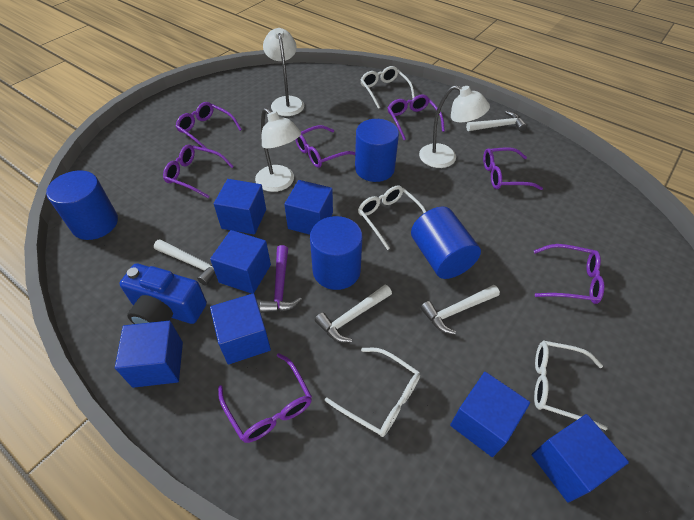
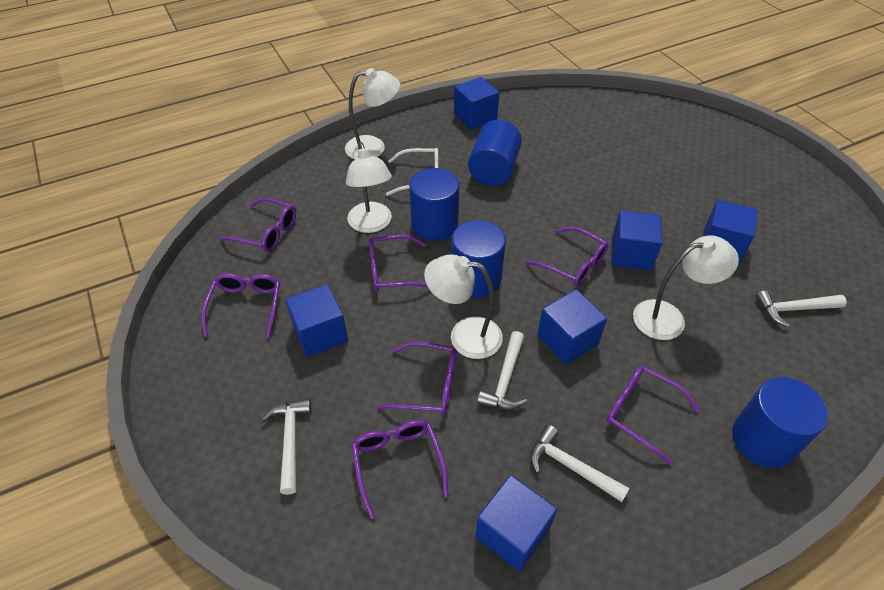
blue camera: [119,264,207,324] = 1 -> none = 0
blue cube: [115,321,183,388] [210,230,271,294] [210,293,271,364] [214,179,266,235] [284,180,333,235] [450,372,530,457] [531,414,629,503] = 7 -> [285,284,348,357] [454,77,499,130] [475,475,557,572] [537,289,607,365] [611,210,662,271] [703,200,758,263] = 6
purple hammer: [260,245,302,313] = 1 -> none = 0
white glasses: [325,348,420,437] [358,186,426,250] [360,66,415,109] [534,341,608,430] = 4 -> [386,148,439,196] = 1
white lamp: [255,108,301,192] [263,28,304,116] [419,85,490,168] = 3 -> [345,68,400,159] [346,142,392,233] [424,254,503,359] [633,235,739,340] = 4

